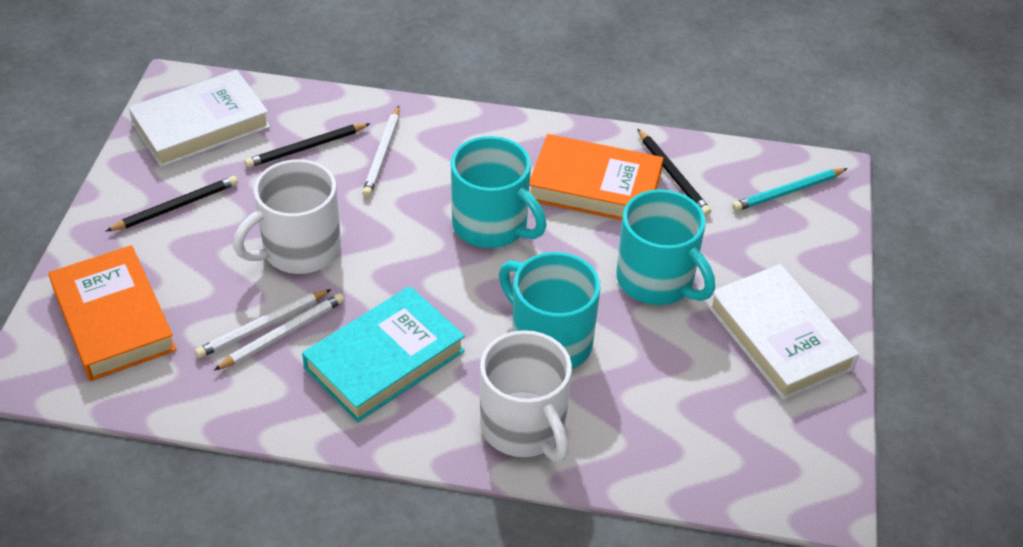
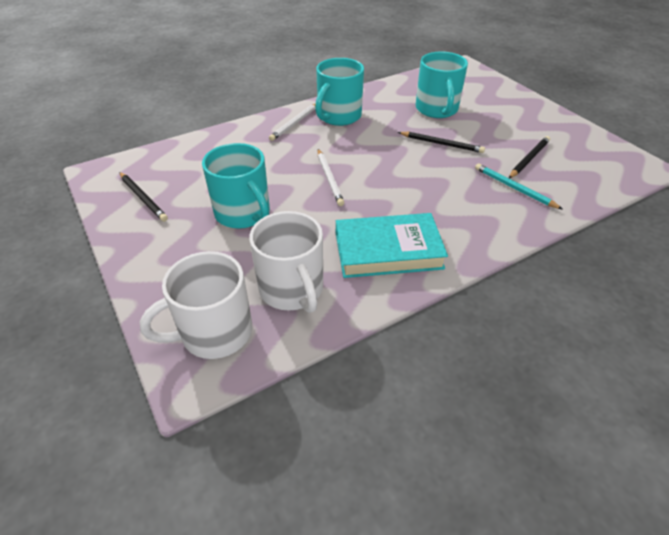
orange book: [49,245,176,381] [530,134,664,220] = 2 -> none = 0
white book: [129,70,270,167] [708,264,859,400] = 2 -> none = 0
white pencil: [195,289,331,358] [214,293,345,370] [362,106,399,197] = 3 -> [269,103,316,141] [318,149,344,206] = 2

